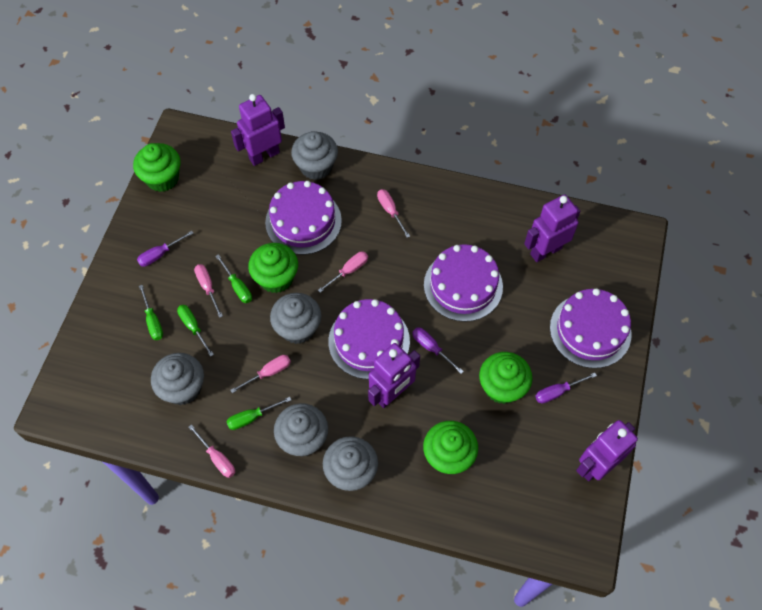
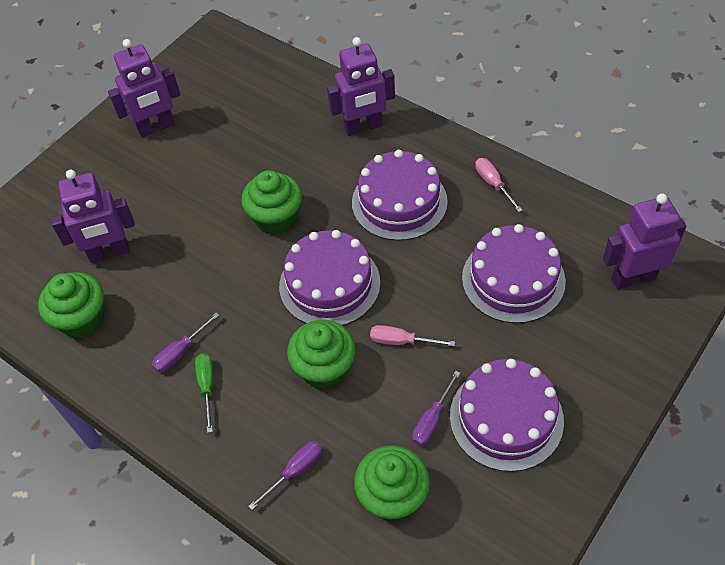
green screwdriver: [139,285,163,340] [177,305,214,357] [215,254,252,303] [226,397,291,430] = 4 -> [195,353,214,433] = 1
grey cupcake: [151,353,204,405] [270,293,321,344] [274,403,328,457] [291,131,338,180] [323,436,378,491] = 5 -> none = 0
pink screwdriver: [188,424,235,478] [194,264,223,318] [230,355,291,393] [318,251,368,293] [377,189,410,238] = 5 -> [370,325,455,346] [475,158,523,212] = 2

